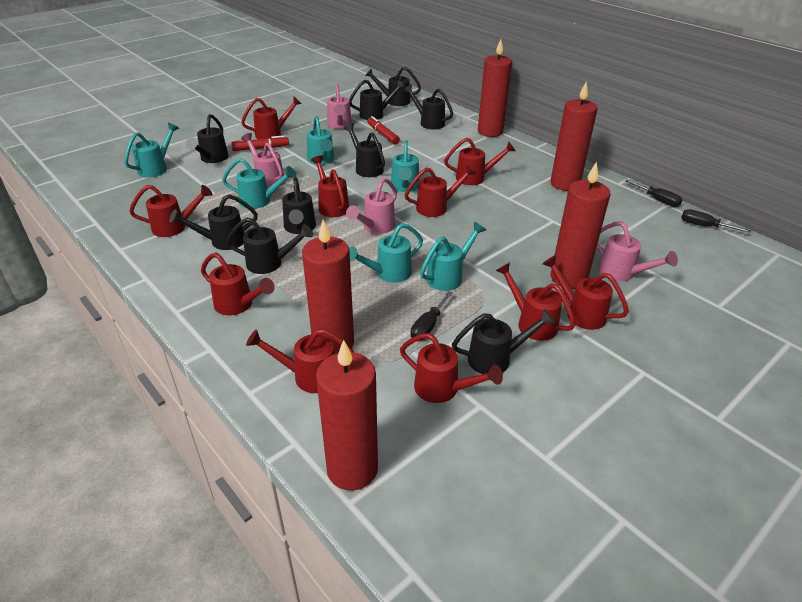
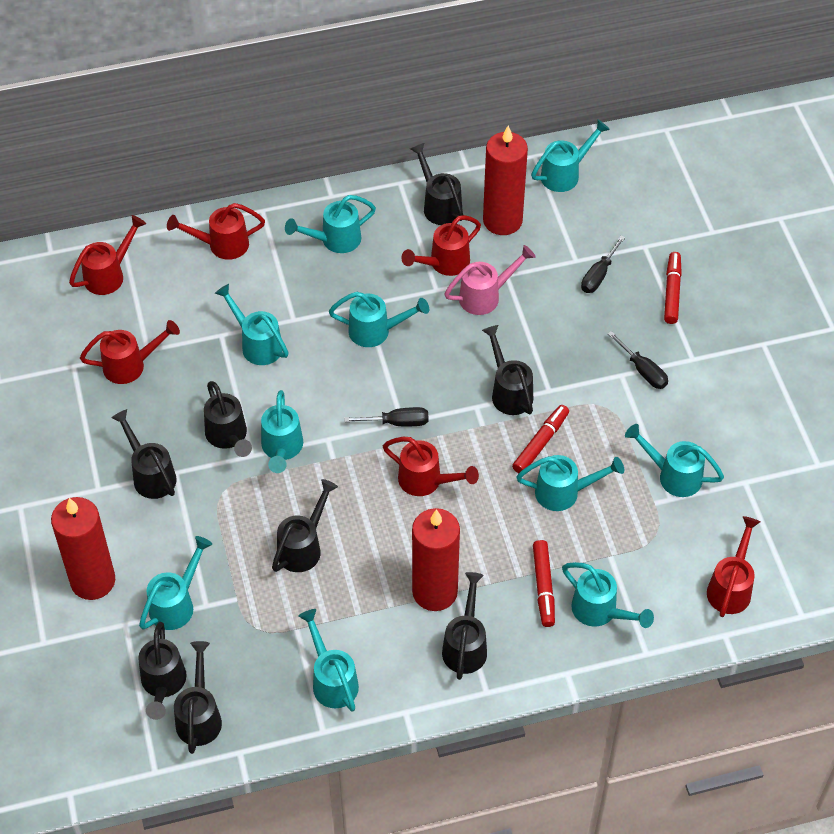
black watering can: [169,194,258,250] [186,114,229,163] [226,218,313,274] [282,177,316,234] [344,123,385,177] [349,80,406,120] [365,67,421,106] [403,84,453,129] [452,309,555,374] = 9 -> [111,409,176,499] [138,622,187,720] [174,641,222,754] [204,381,252,457] [272,479,338,572] [410,143,463,225] [442,572,487,680] [482,325,533,415] = 8
pink watering can: [241,133,284,189] [327,84,352,129] [346,178,397,234] [596,221,678,281] = 4 -> [444,245,535,315] = 1
red candle: [302,220,354,354] [316,340,378,491] [478,39,512,137] [550,81,598,191] [551,162,610,289] = 5 -> [51,497,115,600] [412,508,460,611] [483,126,528,235] = 3
red marker: [231,135,289,151] [367,116,400,144] = 2 -> [512,405,569,473] [533,540,555,627] [664,252,682,324] = 3
red watering can: [129,185,213,237] [201,253,275,315] [241,97,302,139] [246,328,355,393] [311,156,349,217] [400,333,503,403] [404,165,476,217] [444,138,516,185] [496,262,576,341] [542,255,629,330] = 10 -> [69,215,146,295] [80,320,180,384] [167,203,265,260] [383,437,479,496] [401,215,481,276] [707,516,760,617] = 6
turquoise watering can: [124,122,179,178] [222,158,296,209] [307,116,335,165] [349,223,423,283] [391,140,419,192] [420,222,486,291] = 6 -> [139,536,212,630] [215,284,289,365] [261,390,303,473] [285,195,376,253] [299,609,359,712] [329,292,429,347] [516,455,624,511] [531,120,610,192] [562,562,654,628] [625,424,724,497] = 10

